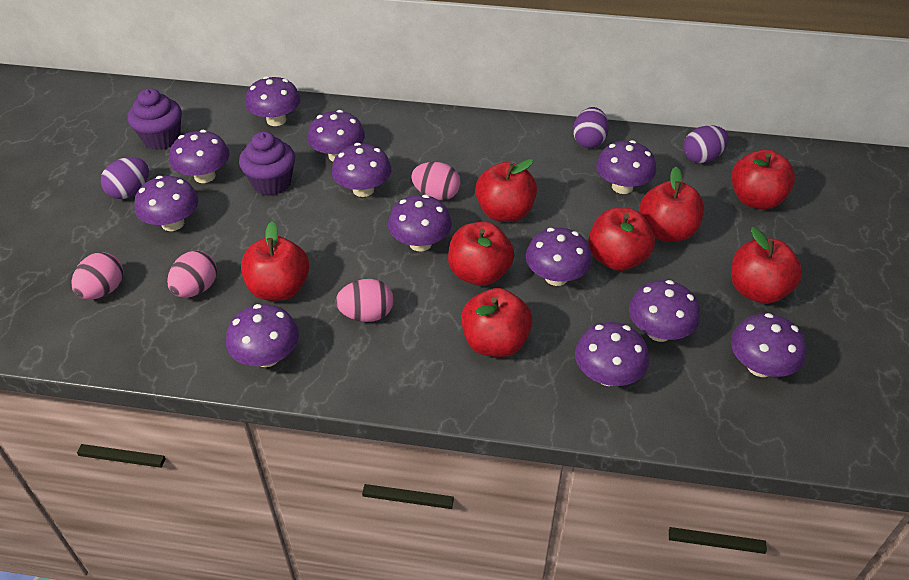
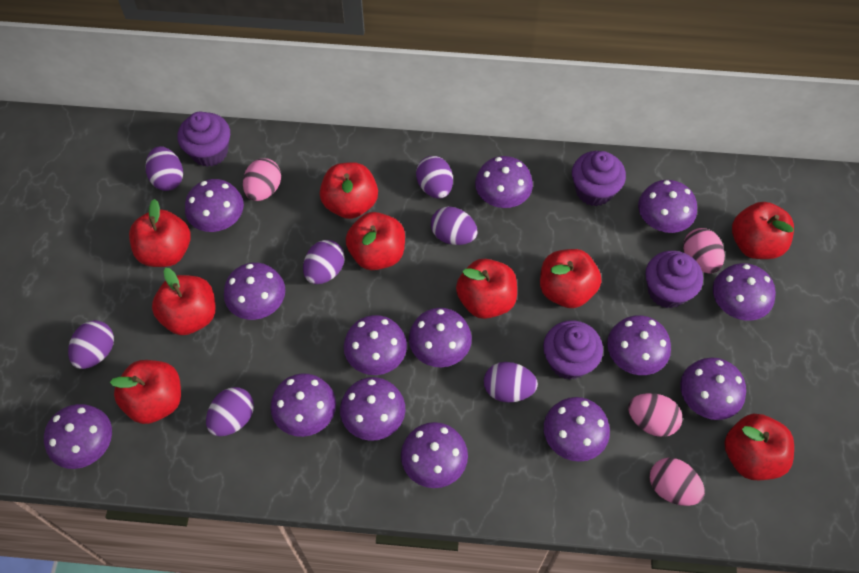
purple cupcake: [128,88,182,150] [239,132,295,196] = 2 -> [177,111,230,167] [543,320,603,380] [572,151,626,206] [645,251,703,308] = 4
purple egg: [101,157,149,199] [573,107,609,148] [683,125,729,163] = 3 -> [68,320,114,369] [146,146,183,191] [206,387,254,436] [303,240,345,284] [416,156,453,199] [431,206,477,245] [484,362,538,402] = 7
purple mushroom: [134,176,199,231] [170,130,230,183] [226,304,299,367] [245,76,301,126] [308,110,365,161] [332,143,391,197] [388,195,452,252] [526,227,592,286] [575,322,649,386] [596,140,656,194] [629,280,700,342] [731,313,807,377] = 12 -> [44,404,112,469] [185,179,244,232] [224,263,285,320] [270,373,336,437] [340,377,405,441] [344,315,407,375] [401,422,468,488] [409,308,472,367] [475,156,533,208] [544,397,610,462] [607,315,671,375] [638,180,697,233] [680,358,746,420] [713,263,776,321] = 14
red apple: [241,222,309,301] [448,222,514,286] [461,288,533,357] [475,159,537,222] [588,208,655,271] [640,167,704,242] [731,150,795,209] [731,227,802,304] = 8 -> [110,360,181,424] [129,199,191,267] [152,268,215,335] [320,162,378,219] [346,212,405,270] [456,259,517,319] [540,249,601,308] [724,414,794,480] [732,202,794,259] = 9

